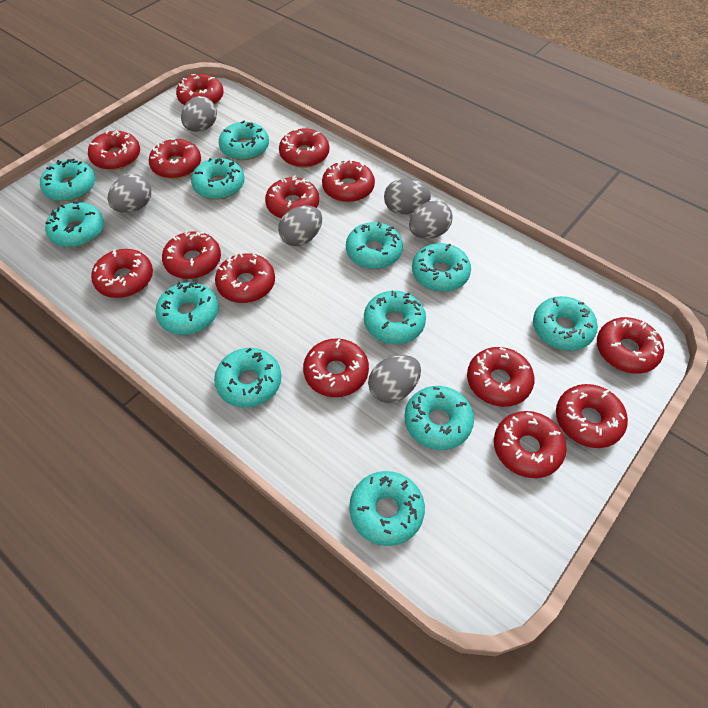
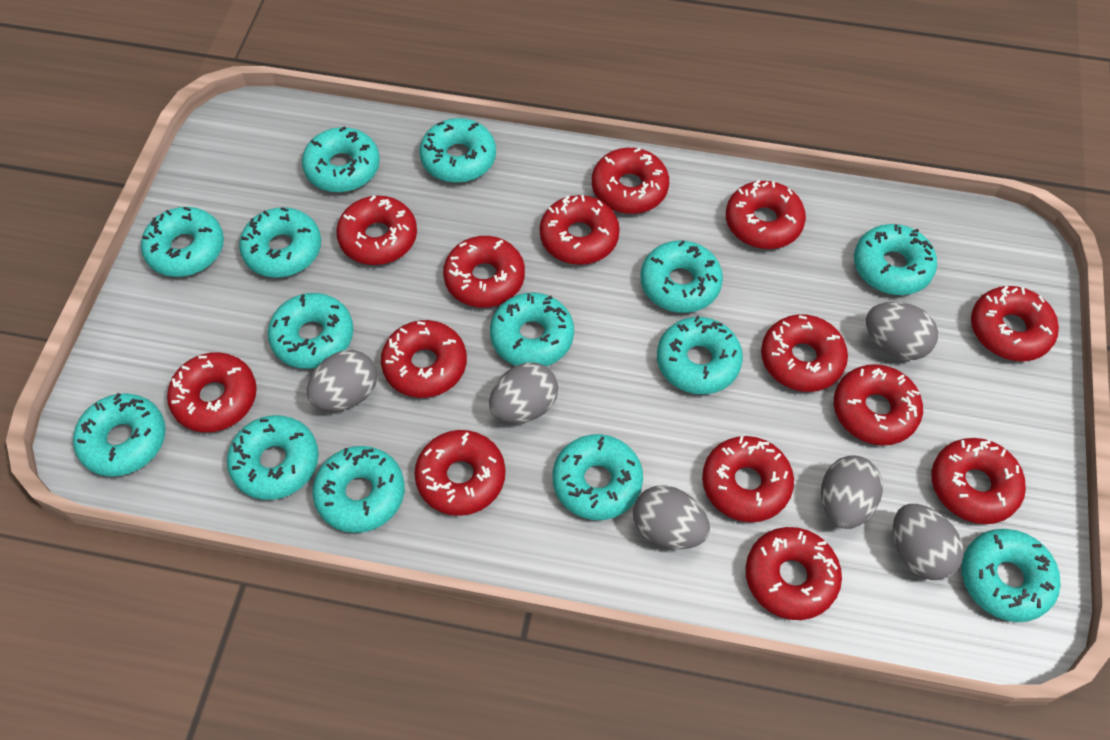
turquoise donut: [40,159,95,201] [45,202,104,247] [155,282,218,335] [191,158,245,199] [214,348,281,407] [219,120,269,160] [346,222,403,269] [349,471,425,546] [364,291,426,344] [404,386,474,450] [412,243,471,292] [533,296,598,351] = 12 -> [73,393,166,477] [141,207,224,277] [227,415,319,500] [239,207,321,278] [268,293,354,369] [302,126,380,192] [312,446,405,533] [419,118,496,183] [490,293,574,366] [553,434,643,520] [640,241,723,313] [657,316,743,394] [854,224,937,295] [961,529,1061,622] = 14

